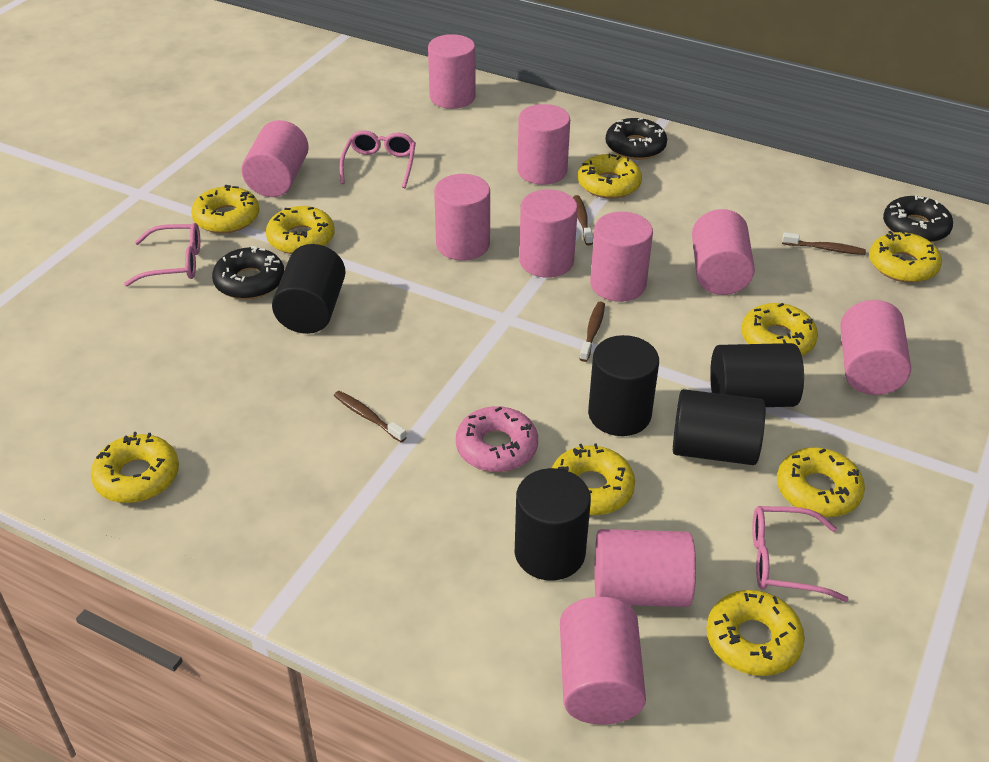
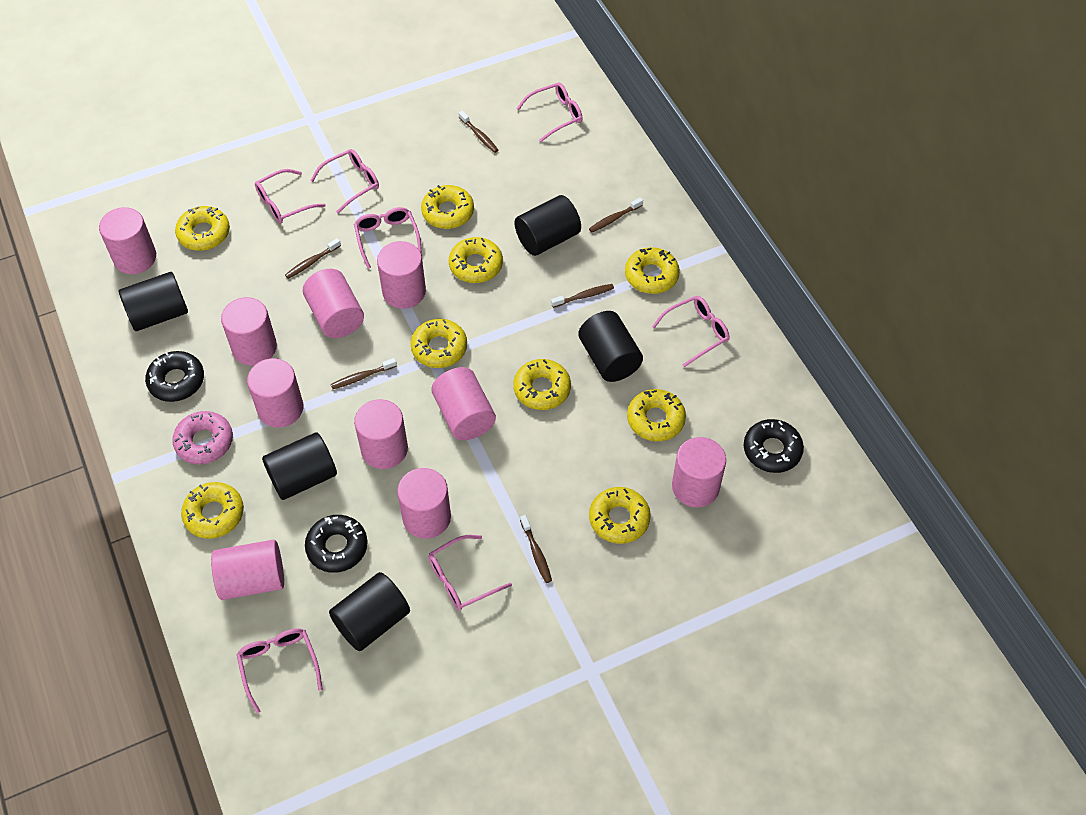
brown toothbrush: [334,391,407,442] [573,195,593,245] [580,302,605,362] [782,232,866,255] = 4 -> [285,238,341,279] [331,358,397,389] [459,111,498,153] [520,515,552,583] [551,284,614,308] [589,198,643,233] = 6
pink glasses: [124,223,200,286] [339,130,416,188] [752,506,849,602] = 3 -> [237,628,323,713] [255,169,326,223] [310,149,379,213] [354,207,422,269] [428,535,512,610] [516,82,583,142] [652,296,729,367] = 7

